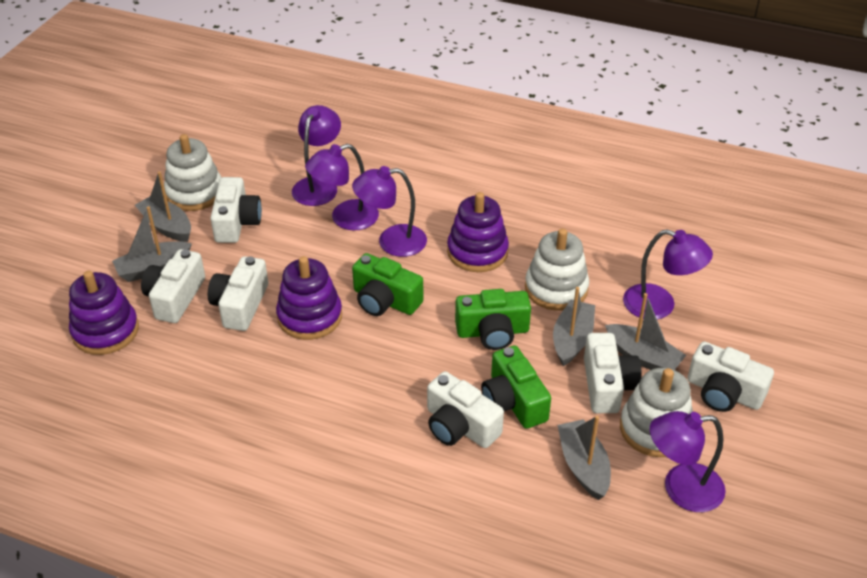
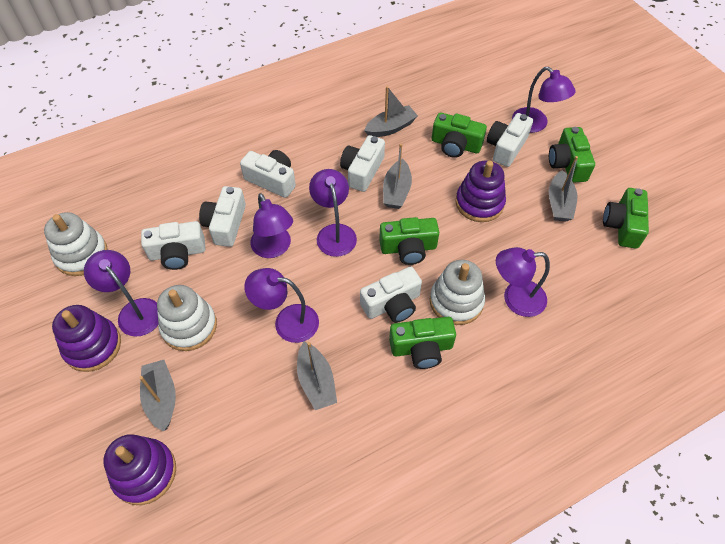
green camera: [352,253,423,316] [455,289,531,350] [481,345,551,429] = 3 -> [379,217,439,265] [389,317,456,369] [432,112,487,158] [549,127,595,183] [603,188,649,249] = 5
purple lamp: [292,105,341,206] [305,144,379,230] [352,166,427,257] [623,229,713,319] [650,411,726,512] = 5 -> [84,250,158,337] [244,268,319,343] [250,193,293,258] [309,169,357,257] [496,247,550,317] [512,67,576,133] = 6

